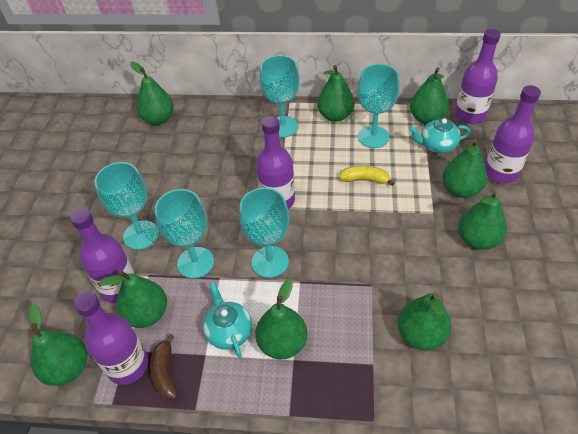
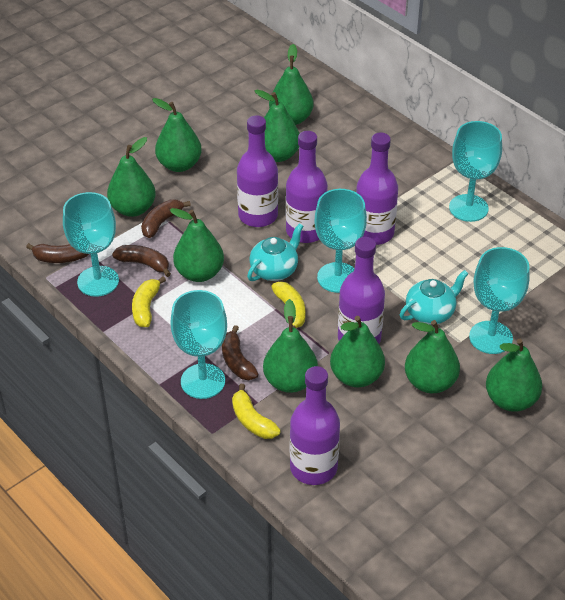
brown banana: [150,334,178,400] = 1 -> [26,243,89,263] [112,245,171,277] [141,199,191,238] [222,325,258,380] = 4
yellow banana: [339,166,394,186] = 1 -> [132,276,166,327] [232,384,281,439] [271,282,306,328] = 3

